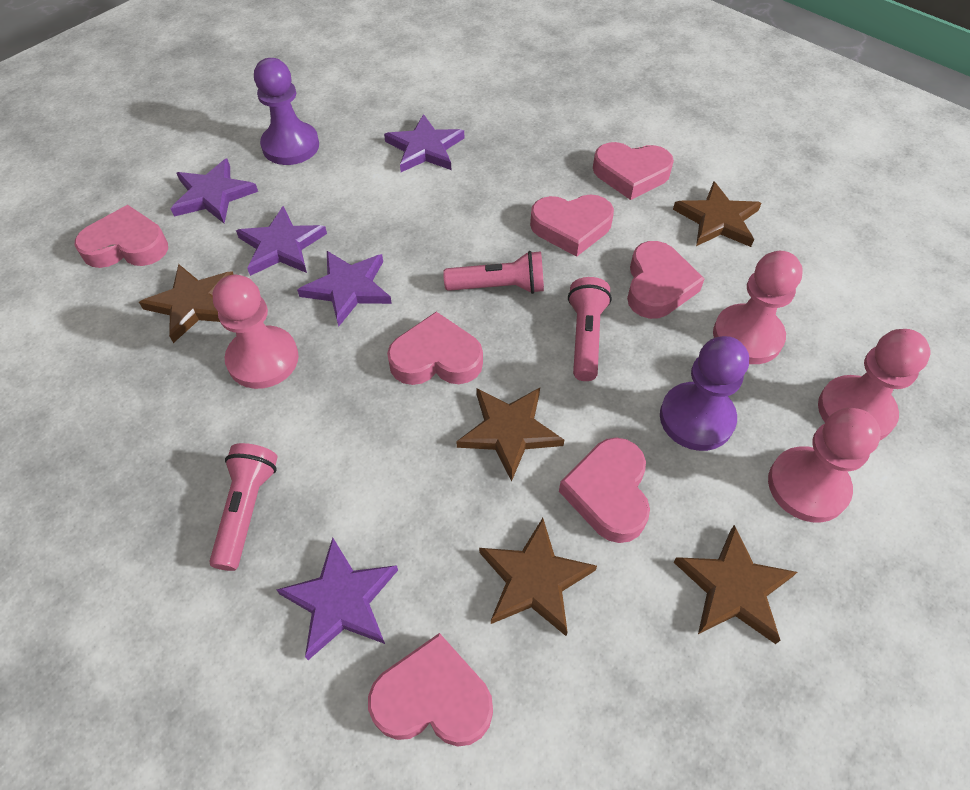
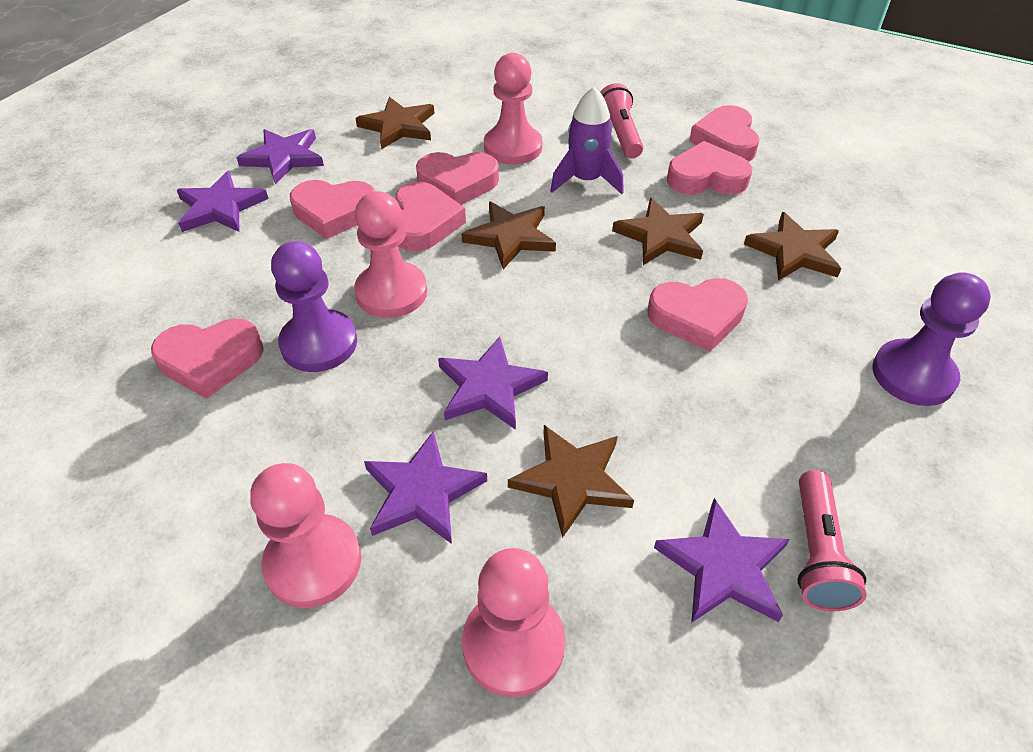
pink flashlight: [209,443,278,571] [443,251,544,294] [568,277,612,381] = 3 -> [600,83,643,158] [797,470,867,611] = 2
purple rocket: none = 0 -> [550,87,623,194] = 1

